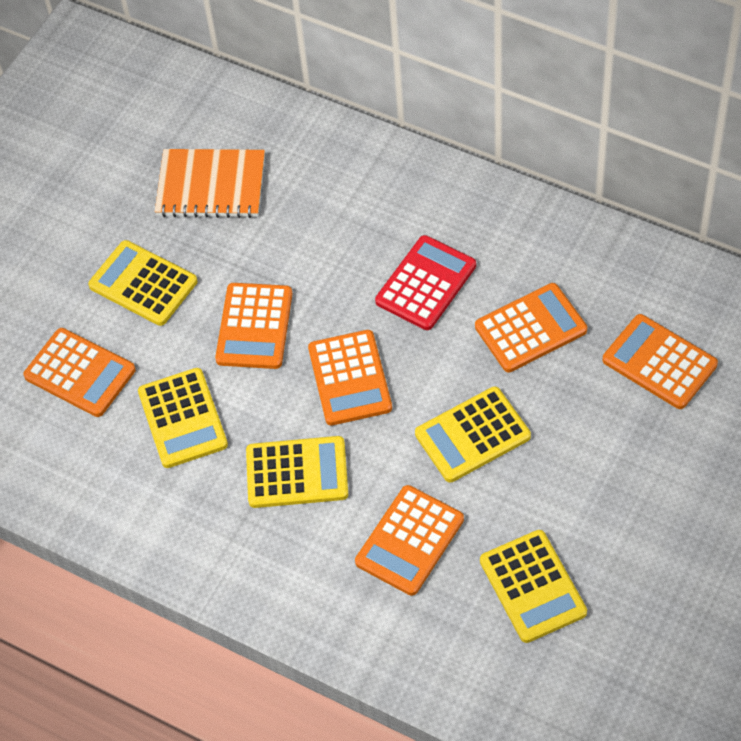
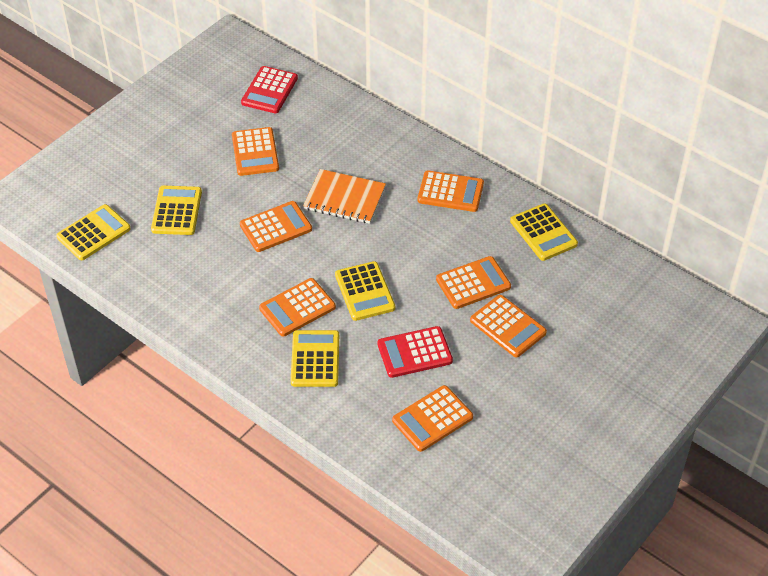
orange calculator: [23,328,136,417] [215,283,292,369] [308,330,392,426] [355,485,464,596] [475,283,587,372] [603,314,718,409] = 6 -> [232,127,279,176] [240,201,312,252] [259,278,336,337] [392,385,473,452] [418,170,484,212] [436,256,511,309] [470,295,547,357] = 7
red calculator: [375,235,476,330] = 1 -> [241,66,298,113] [377,326,453,378] = 2

